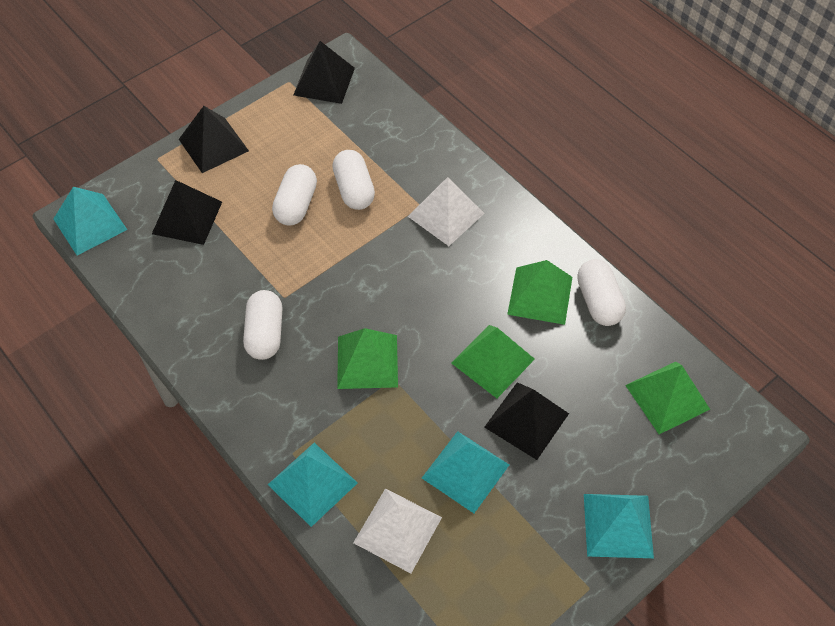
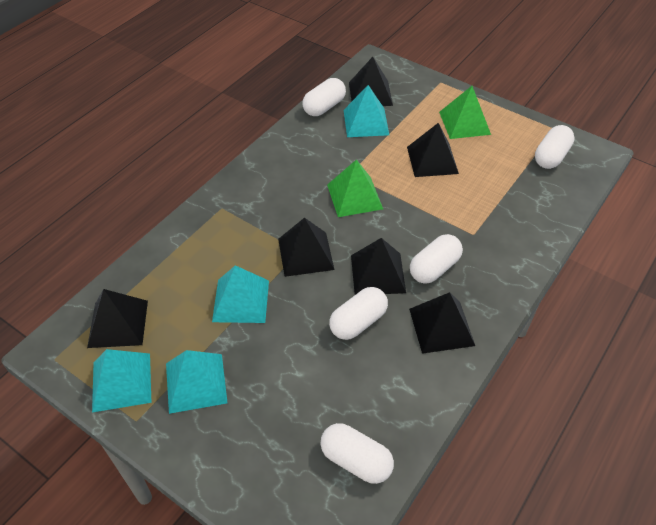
black pyramid: [152,180,222,245] [179,106,249,173] [293,41,355,104] [484,382,569,460] = 4 -> [87,289,148,348] [278,218,335,277] [349,57,393,106] [351,238,406,295] [407,123,459,177] [409,292,475,354] = 6
green pyramid: [337,328,398,389] [451,325,535,398] [507,260,572,325] [625,362,710,434] = 4 -> [327,159,383,217] [439,86,491,139] = 2
white capsule: [243,290,283,360] [272,164,317,226] [332,150,375,210] [577,259,626,326] = 4 -> [302,78,346,116] [320,423,394,484] [329,287,388,340] [410,234,463,284] [535,125,574,169] = 5
white pyramid: [353,488,442,573] [408,177,485,246] = 2 -> none = 0

